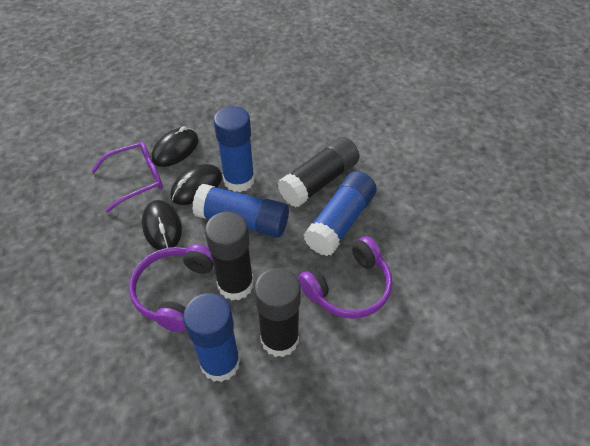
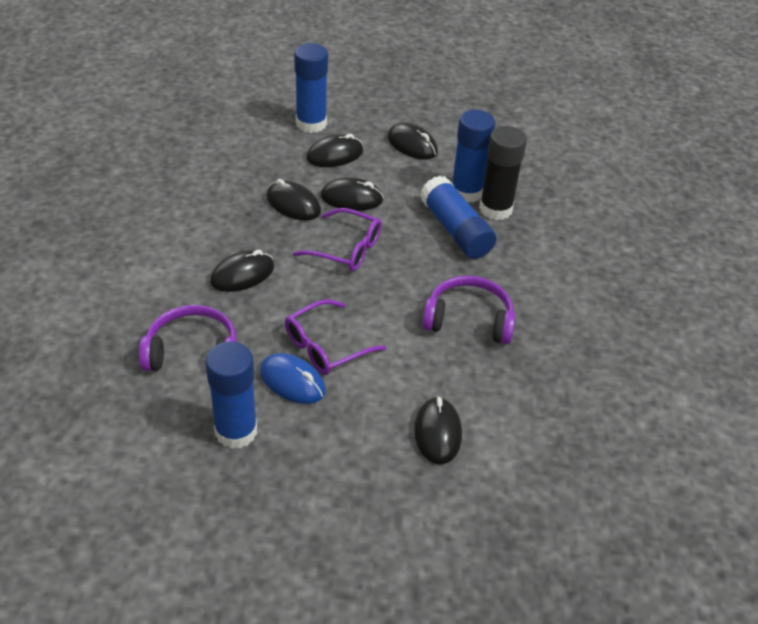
black glue stick: [205,212,254,300] [254,268,301,357] [278,137,360,207] = 3 -> [479,126,527,220] = 1
black mouse: [142,200,182,250] [151,126,199,167] [171,164,222,205] = 3 -> [210,250,274,292] [266,179,321,220] [306,134,363,167] [321,177,384,211] [387,123,438,160] [414,396,462,464] = 6
blue mouse: none = 0 -> [260,353,326,404] = 1
purple glasses: [91,142,163,213] = 1 -> [285,299,386,375] [293,208,382,271] = 2

